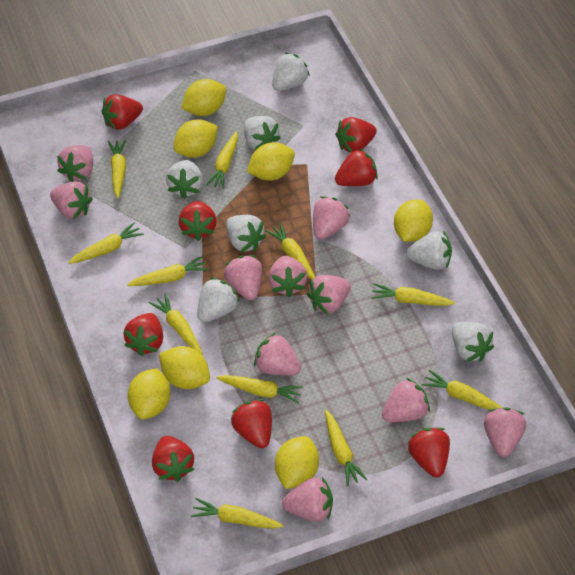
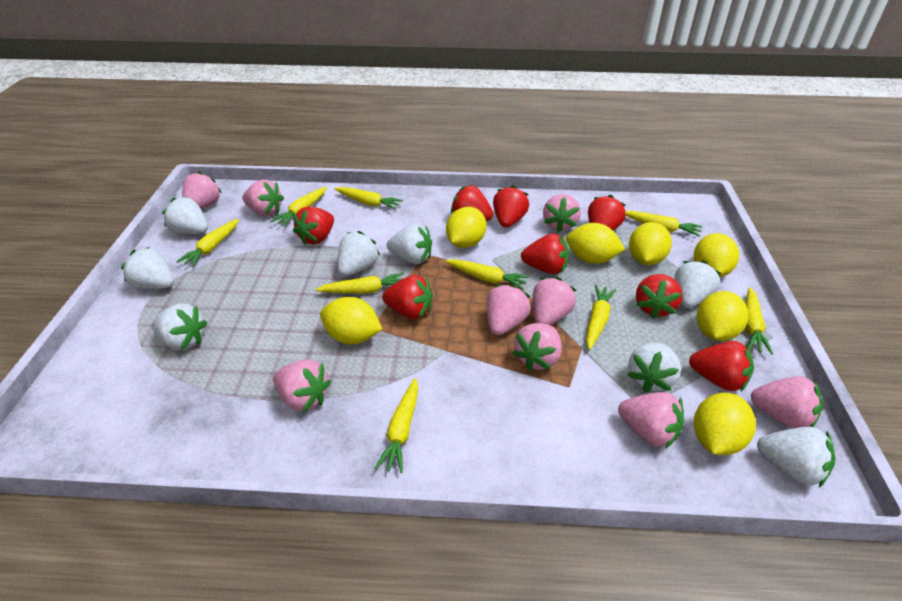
pink strawberry: [50,181,93,219] [57,145,93,182] [224,255,262,300] [254,333,301,375] [268,256,307,297] [282,477,333,522] [307,275,351,314] [313,196,350,239] [382,378,430,422] [484,407,526,457] = 10 -> [182,171,222,209] [242,180,284,216] [273,359,331,412] [487,284,531,335] [512,323,562,371] [532,277,576,325] [543,194,581,233] [618,392,684,449] [751,376,823,428] = 9
white strawberry: [166,160,203,199] [197,277,240,322] [226,215,266,252] [244,116,281,150] [272,52,310,91] [406,231,452,270] [452,322,494,362] = 7 -> [121,247,174,289] [152,303,207,350] [162,197,208,234] [337,231,380,276] [387,224,432,264] [628,343,681,393] [675,260,721,308] [757,427,836,488] = 8
yellow carrot: [68,222,144,264] [108,140,126,198] [127,256,209,286] [149,294,203,355] [191,498,284,529] [206,131,238,189] [216,375,303,403] [265,223,315,280] [325,410,367,486] [371,283,455,306] [421,370,502,410] = 11 -> [176,219,239,267] [271,187,327,227] [316,273,404,294] [335,187,403,210] [375,378,418,473] [445,259,529,290] [586,285,616,350] [625,211,703,237] [745,287,773,355] = 9

